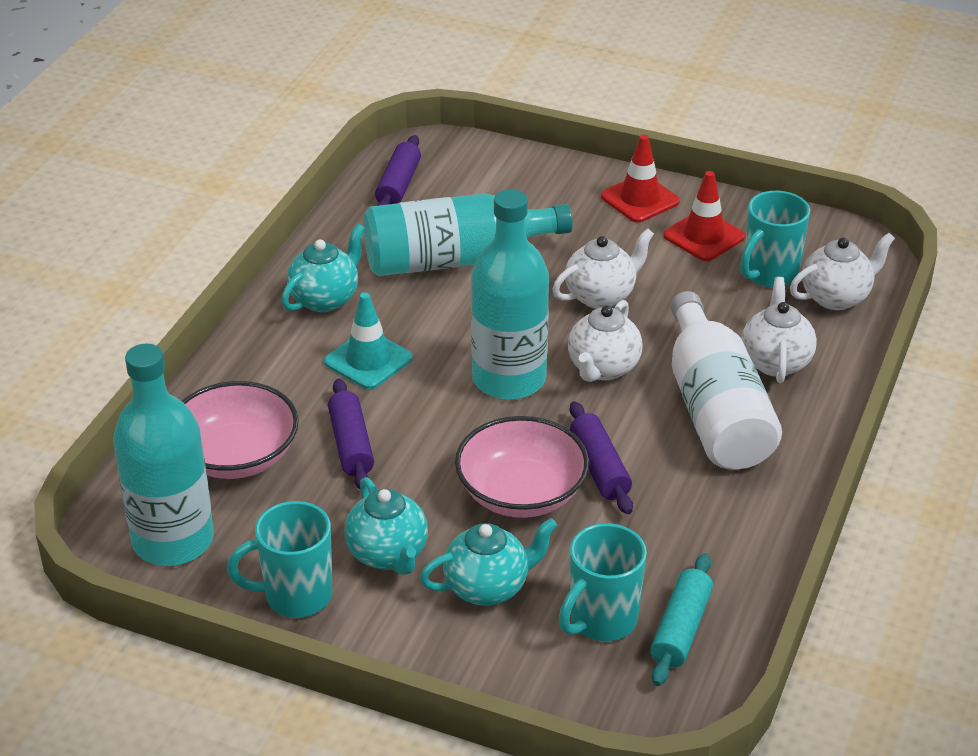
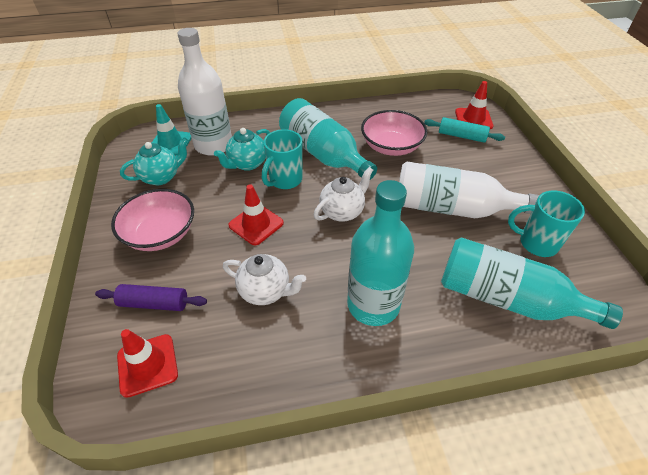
purple rolling pin: [328,379,374,490] [375,135,421,206] [570,401,633,514] = 3 -> [95,284,207,311] = 1
red traffic cone: [601,135,680,223] [663,171,745,261] = 2 -> [117,329,178,398] [228,184,284,245] [455,81,493,129] = 3
turquoise mug: [227,501,332,618] [559,523,647,641] [740,191,810,288] = 3 -> [262,129,302,189] [508,190,585,257] = 2
turquoise teapot: [281,224,365,312] [345,477,428,575] [420,518,557,606] = 3 -> [120,137,188,185] [214,128,270,171] = 2
white bottle: [670,291,782,470] = 1 -> [177,28,232,156] [399,162,539,218] = 2
white teapot: [552,228,654,309] [568,300,642,382] [742,277,817,383] [790,233,895,310] = 4 -> [223,254,306,305] [314,167,373,222] = 2

